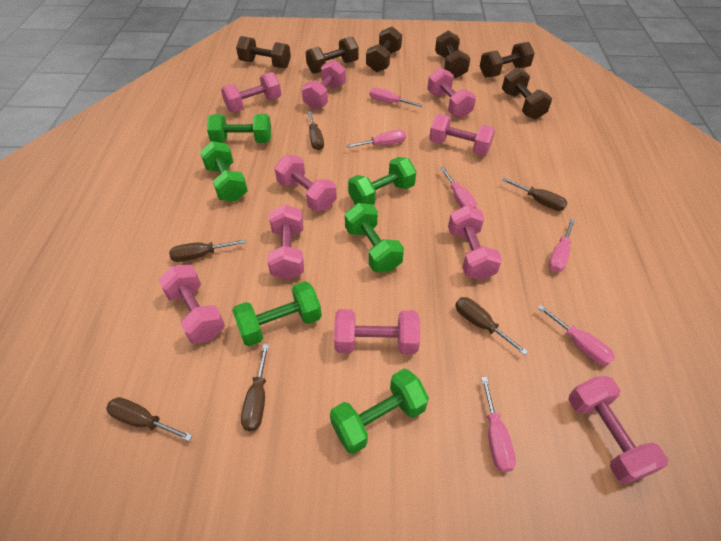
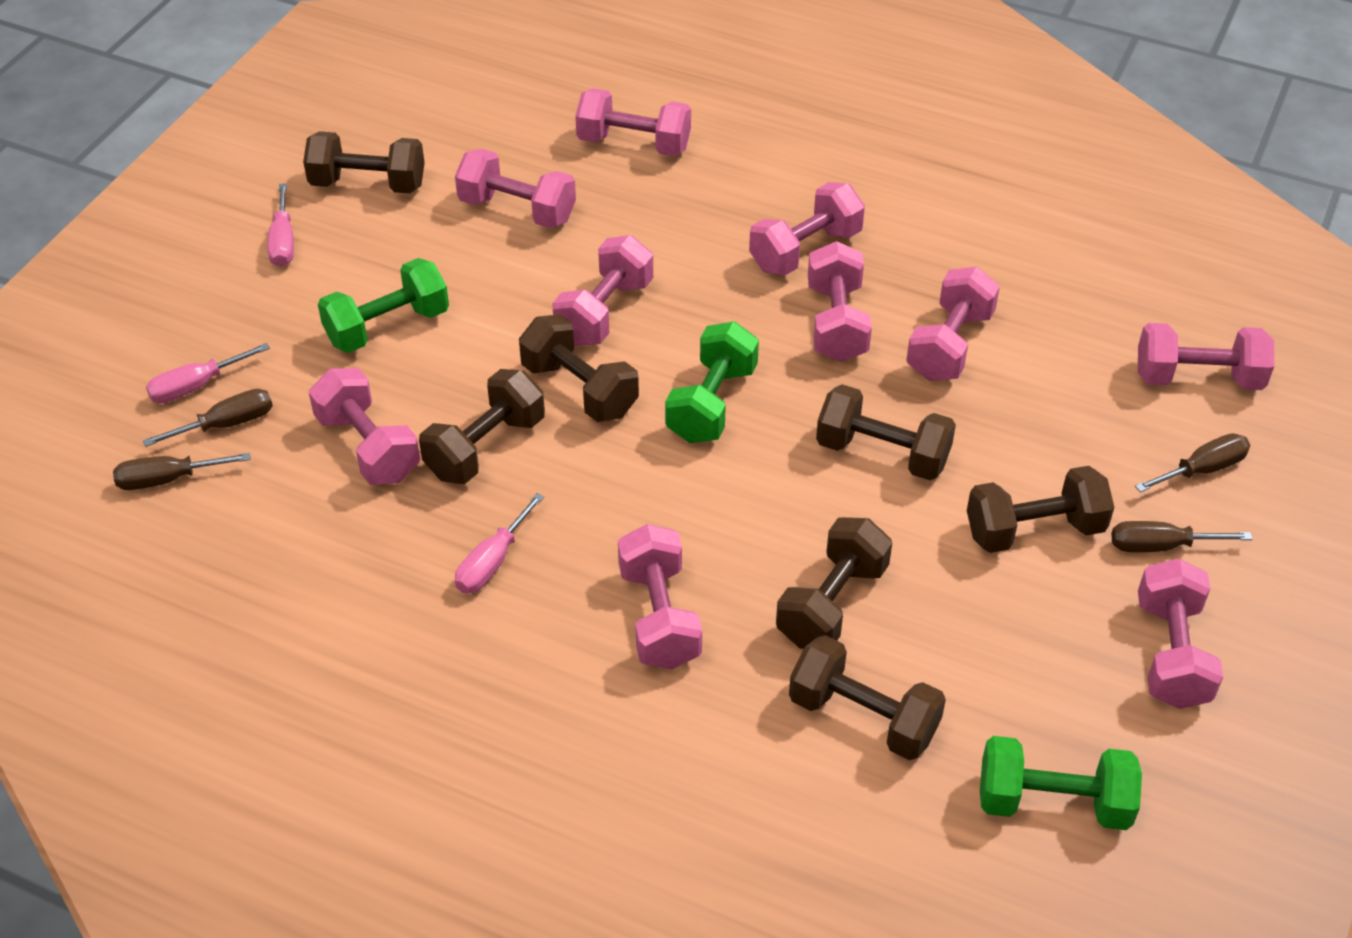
brown dumbbell: [236,36,291,68] [306,36,359,74] [366,26,402,72] [435,31,470,78] [480,42,535,77] [502,68,552,119] = 6 -> [303,131,425,194] [419,369,545,484] [519,314,639,422] [776,517,892,649] [789,635,946,760] [816,384,956,480] [967,466,1114,553] = 7
brown screwdriver: [106,397,193,441] [169,239,246,262] [241,344,269,431] [308,111,324,150] [455,297,528,355] [502,178,568,211] = 6 -> [113,453,251,490] [143,389,273,447] [1111,521,1252,552] [1135,433,1250,492] = 4
green dumbbell: [200,141,248,202] [207,114,271,143] [232,281,322,346] [330,369,429,454] [345,203,404,272] [348,157,417,205] = 6 -> [318,258,449,353] [665,322,759,443] [980,736,1142,830] = 3
pink screwdriver: [346,130,406,148] [370,87,423,107] [440,167,477,208] [481,377,516,472] [537,305,615,366] [548,219,575,272] = 6 -> [146,343,270,403] [267,183,294,267] [455,493,544,594] = 3

